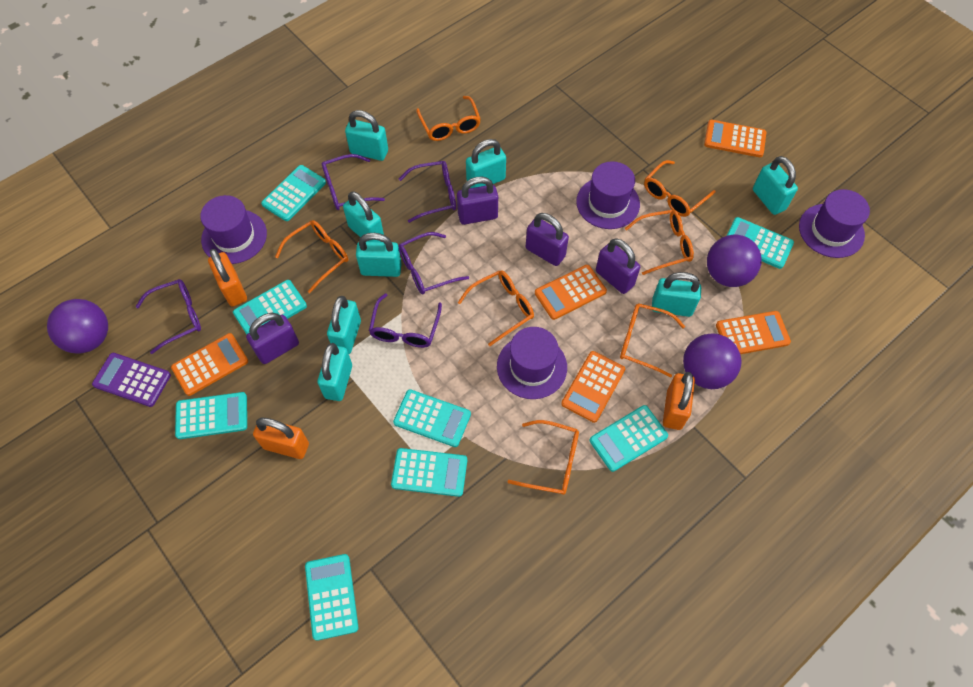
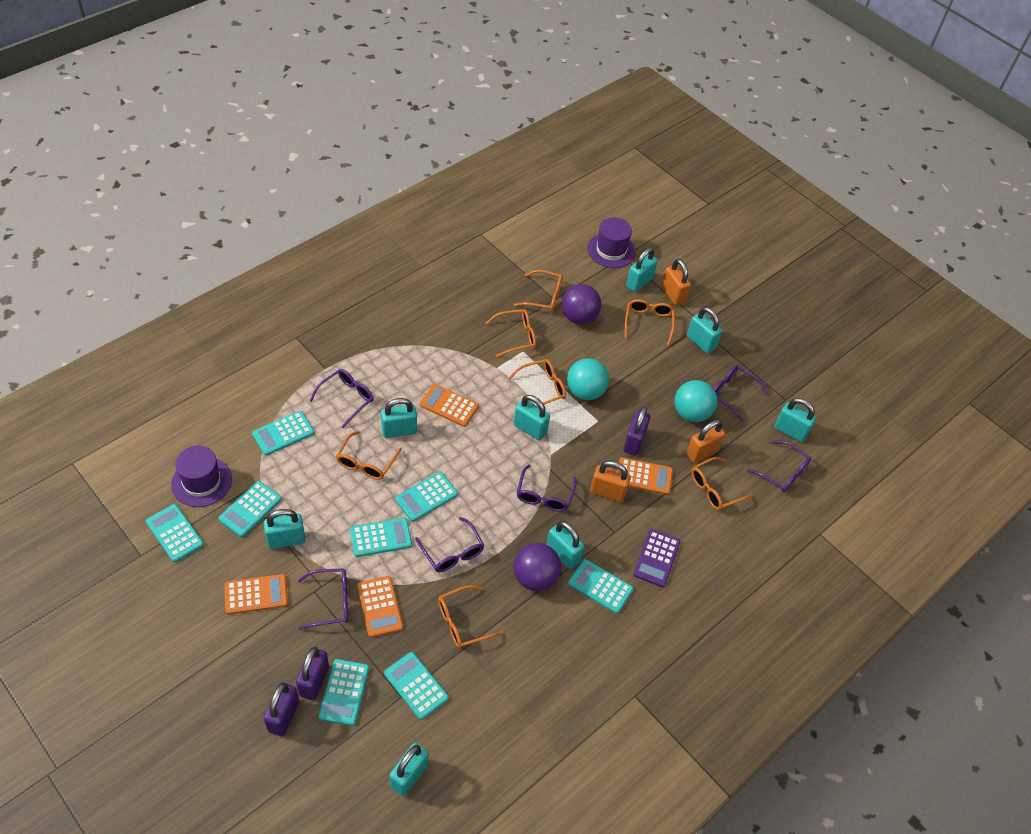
orange calculator: [171,333,248,396] [535,265,607,320] [561,351,625,423] [704,120,766,157] [716,311,791,354] = 5 -> [224,574,288,615] [357,576,403,637] [420,384,479,427] [618,457,673,495] = 4
purple ball: [47,299,108,354] [683,333,741,389] [707,235,762,287] = 3 -> [513,543,561,591] [561,284,601,324] = 2
purple glasses: [135,279,201,354] [322,154,385,210] [369,293,442,348] [398,232,469,294] [399,161,456,223] = 5 -> [298,569,348,630] [310,369,374,428] [415,517,484,572] [517,465,577,512] [714,365,768,422] [747,441,811,492] = 6
purple hat: [200,195,267,264] [497,327,567,399] [576,161,640,229] [799,189,870,258] = 4 -> [171,446,232,507] [587,217,636,268] = 2
purple padlock: [246,313,299,364] [457,177,498,225] [526,213,569,266] [596,239,640,294] = 4 -> [264,682,299,736] [296,647,329,700] [623,407,650,456] = 3
turquoise ball: none = 0 -> [567,358,609,400] [674,380,717,422] = 2

